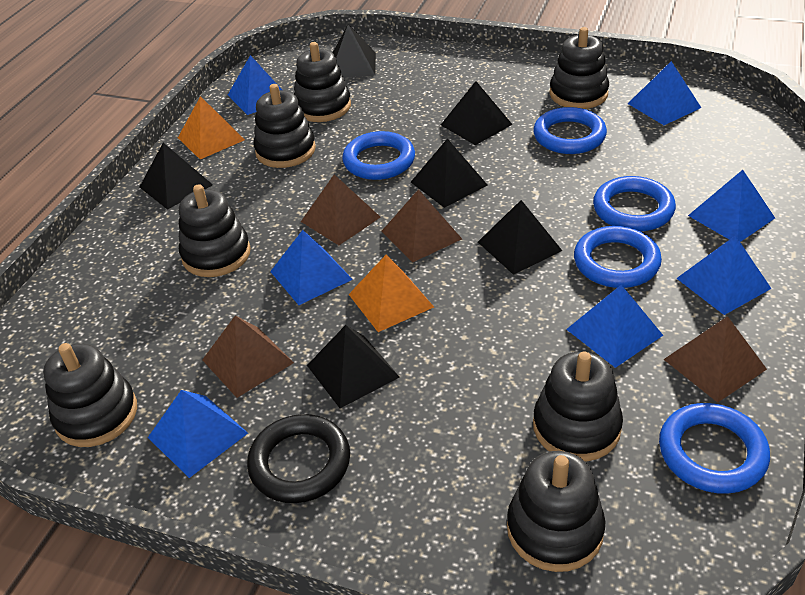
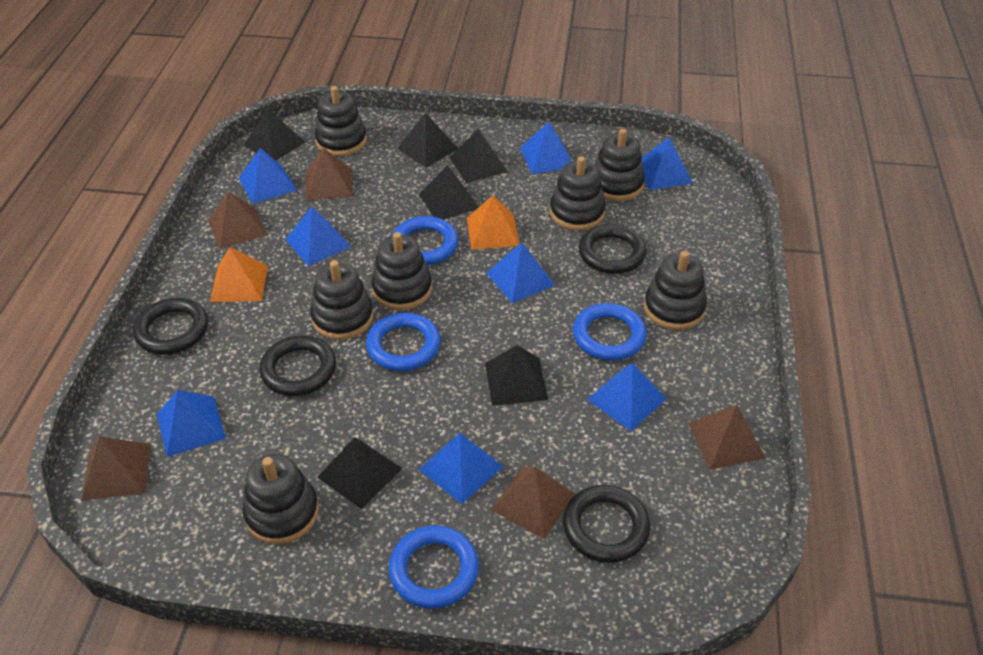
black ring: [247,414,350,503] = 1 -> [133,298,208,355] [259,335,336,396] [563,485,650,563] [579,224,647,274] = 4
blue pyramid: [148,390,248,478] [228,55,282,115] [270,230,353,305] [566,285,663,368] [628,61,701,125] [676,235,772,315] [688,170,775,242] = 7 -> [157,390,226,457] [239,148,297,204] [285,207,351,266] [419,433,503,504] [486,242,555,303] [520,122,572,174] [587,363,666,431] [642,137,693,190] = 8
blue ring: [342,131,415,180] [533,107,607,154] [574,226,662,288] [593,176,676,232] [659,403,770,494] = 5 -> [366,313,441,371] [389,525,479,609] [393,216,458,265] [573,303,647,361] = 4
brown pyramid: [202,315,294,398] [301,174,381,245] [381,189,462,262] [663,316,767,403] = 4 -> [81,436,150,501] [208,191,267,249] [306,148,353,201] [491,467,575,539] [688,405,765,470] = 5

